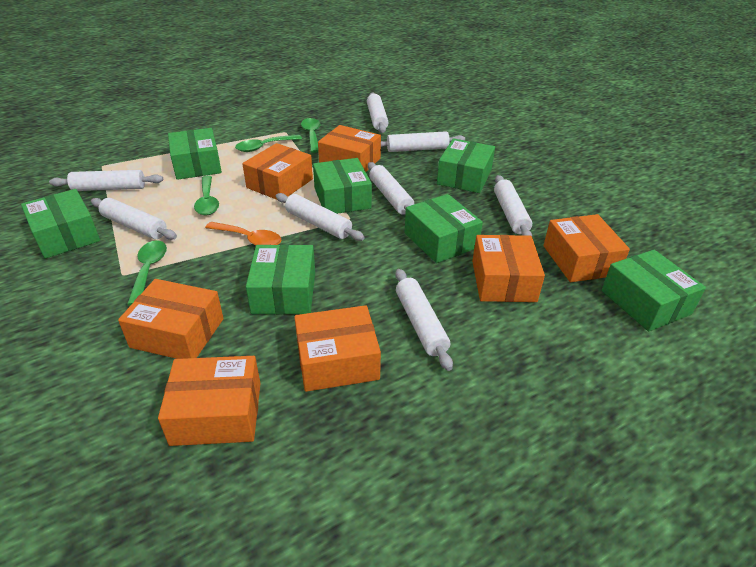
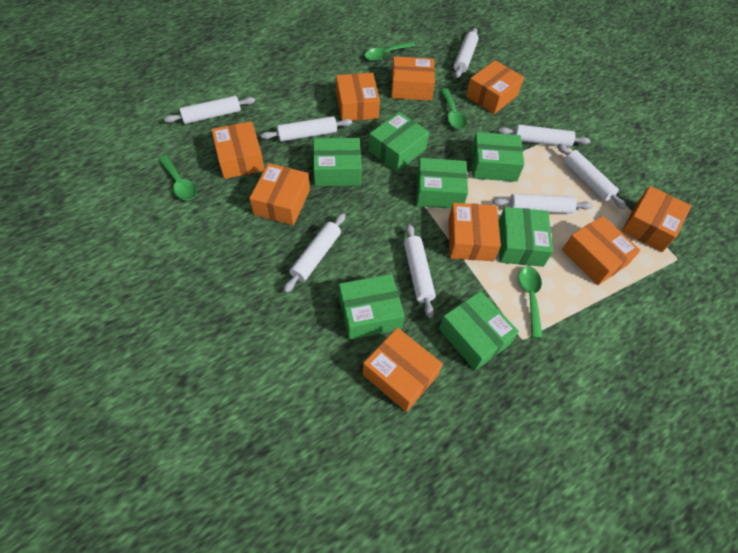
orange box: [118,279,224,359] [158,356,261,446] [242,143,313,200] [294,305,381,392] [318,125,381,172] [472,235,545,302] [543,214,630,282] = 7 -> [211,121,265,179] [249,163,310,225] [336,73,380,121] [363,328,443,412] [391,56,435,101] [448,203,501,261] [466,60,524,114] [562,216,641,285] [622,186,691,252] = 9
orange spoon: [205,222,281,245] = 1 -> none = 0

